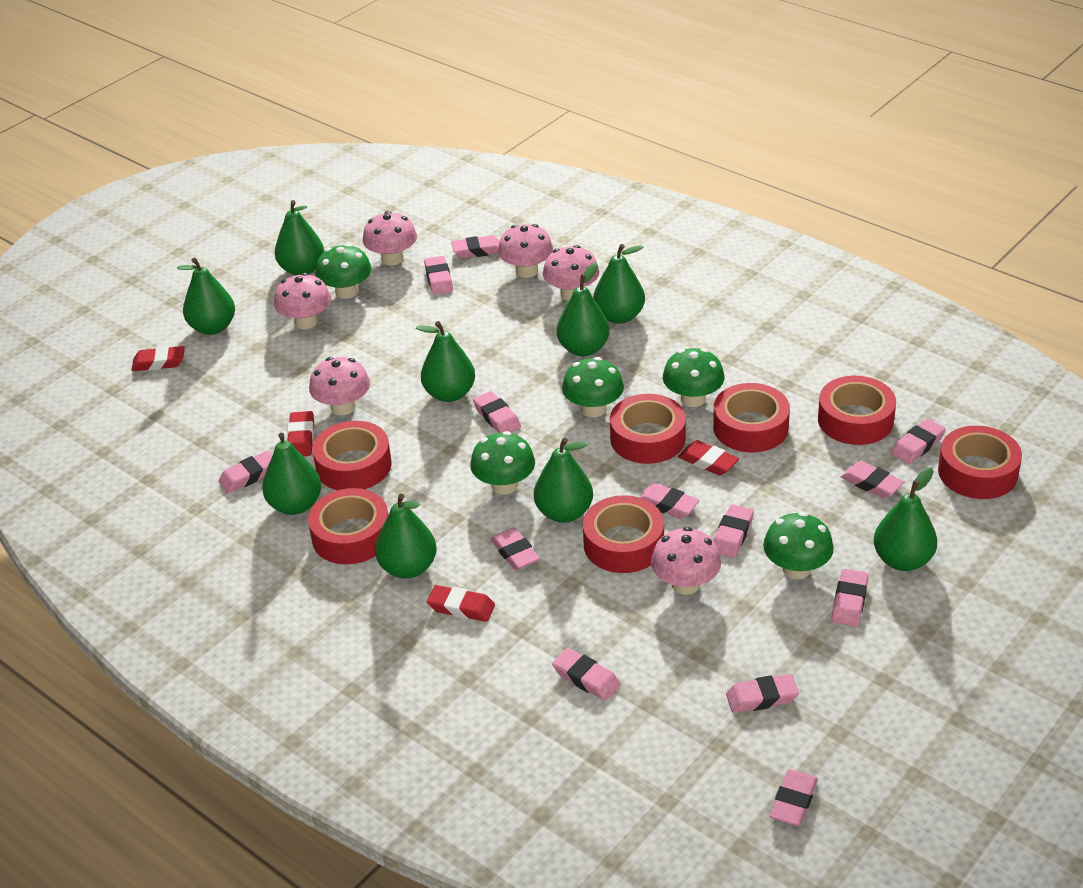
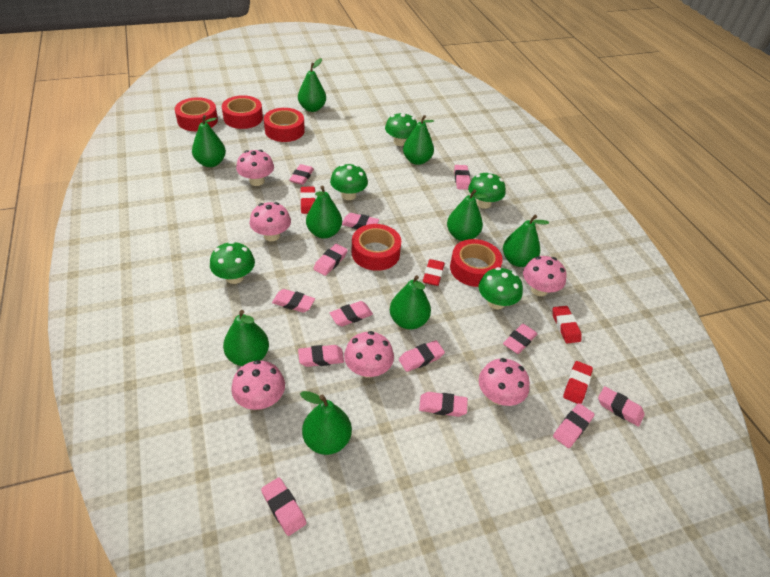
red tape: [308,488,388,564] [312,421,391,490] [583,495,664,573] [610,394,686,464] [713,383,790,452] [818,376,896,445] [938,426,1022,499] = 7 -> [175,97,218,131] [222,95,263,129] [264,108,305,142] [352,224,401,271] [450,239,503,287] = 5

